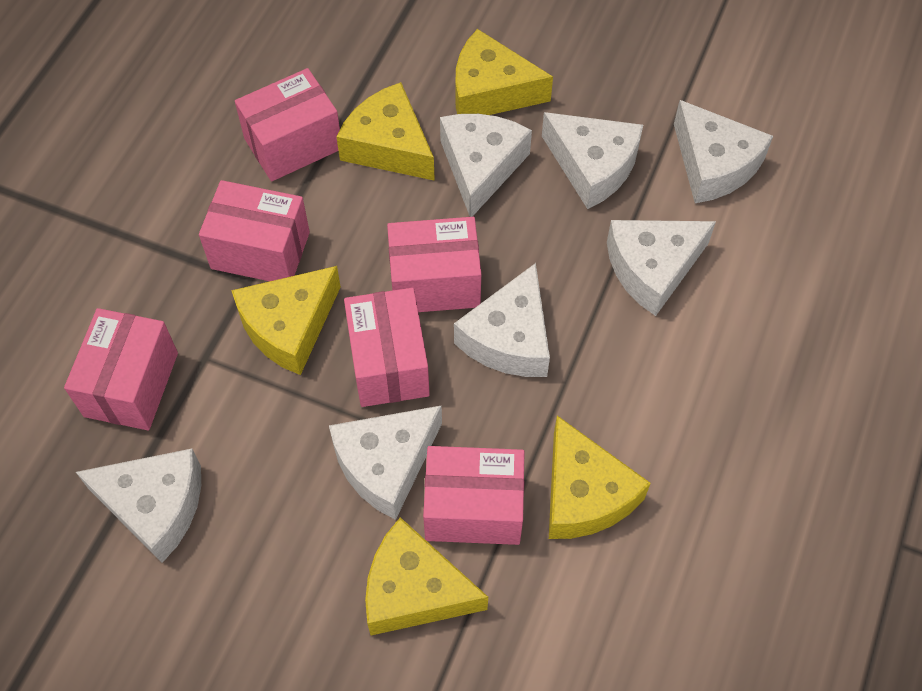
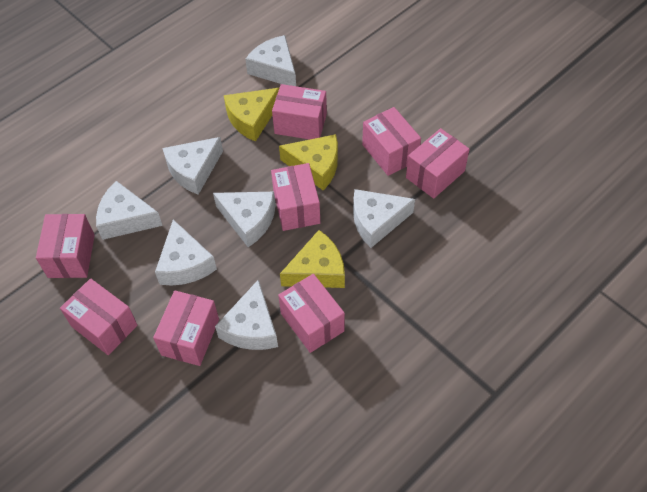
pink box: [64,308,178,430] [199,180,310,281] [235,68,340,181] [344,288,430,407] [387,217,481,312] [423,446,525,545] = 6 -> [36,214,95,278] [60,278,138,355] [153,290,219,366] [271,163,320,231] [272,84,327,140] [278,274,345,353] [362,107,421,176] [406,128,470,199] = 8
yellow cheese: [231,266,341,375] [336,82,435,181] [365,517,488,636] [455,29,553,115] [549,416,651,539] = 5 -> [224,88,279,142] [279,134,338,190] [280,230,345,288] = 3

